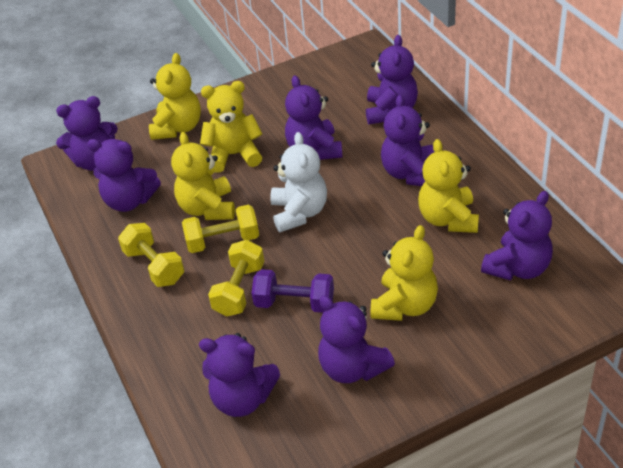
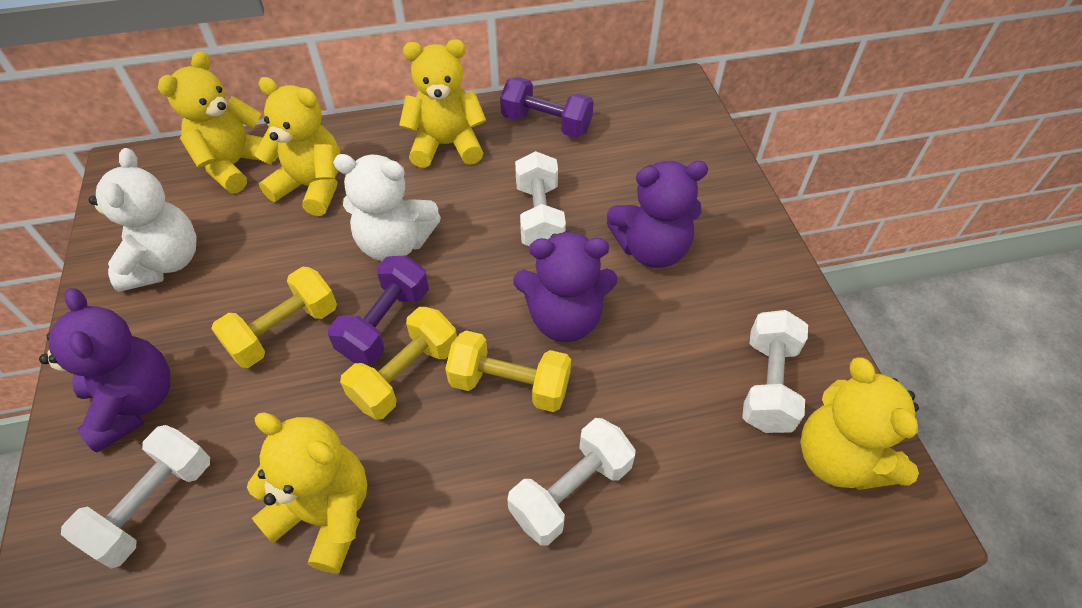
purple dumbbell: [252,269,334,313] = 1 -> [328,255,429,364] [500,77,594,138] = 2
purple teddy bear: [56,96,118,171] [87,139,161,212] [199,333,280,417] [285,76,343,160] [318,295,395,383] [366,35,418,124] [381,94,434,186] [481,191,553,281] = 8 -> [39,288,170,453] [514,231,617,342] [607,161,708,268] = 3
white dumbbell: none = 0 -> [61,425,210,569] [507,418,636,546] [515,151,566,246] [742,310,808,433] = 4
white teddy bear: [270,132,327,232] = 1 -> [89,148,197,292] [333,154,441,261] = 2

